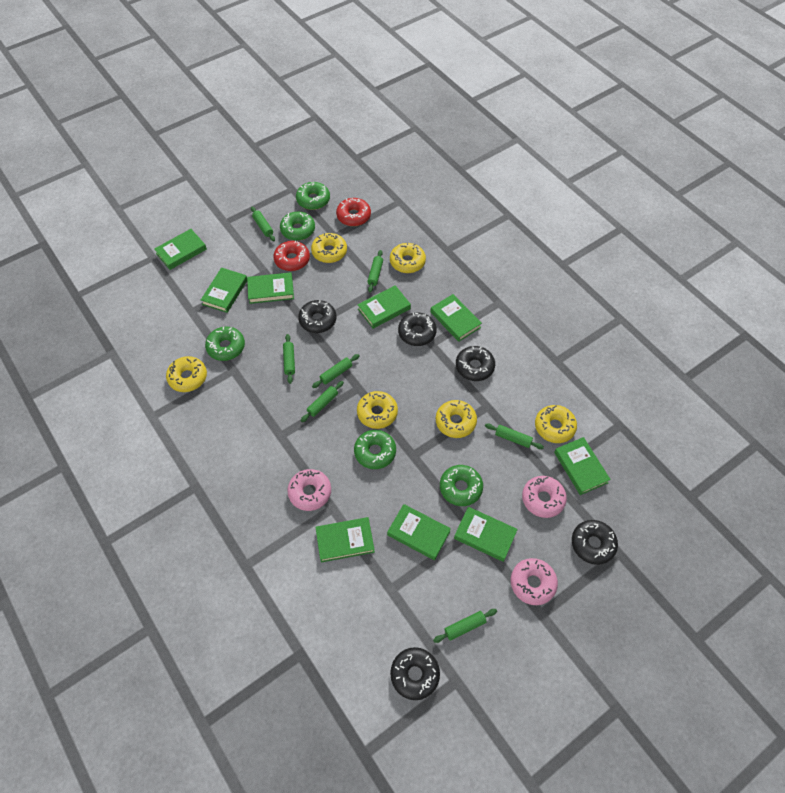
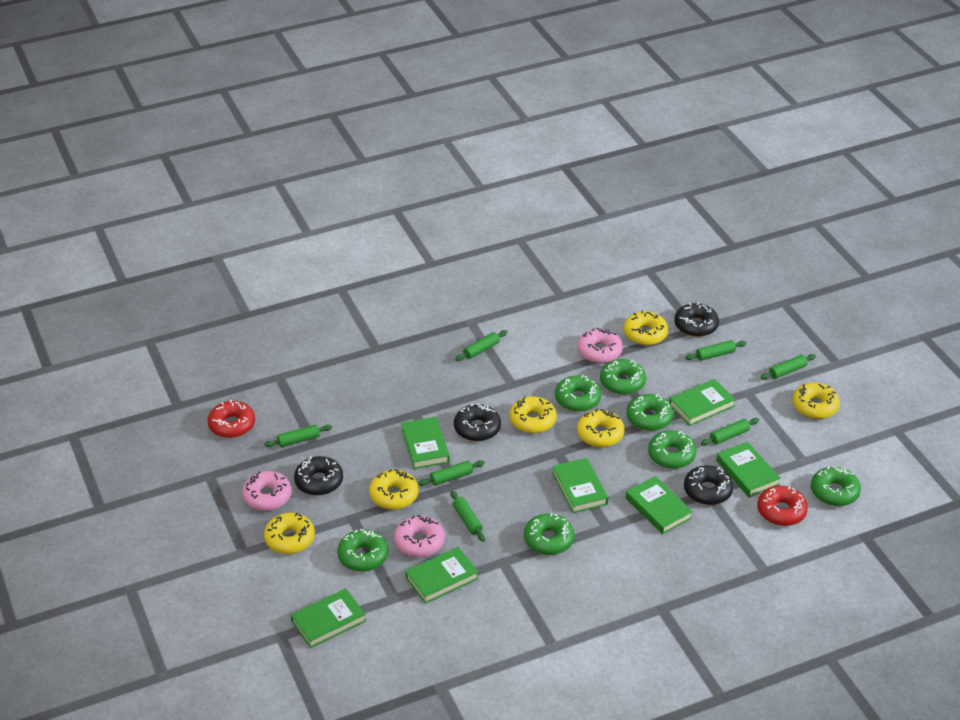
black donut: [298,300,337,333] [390,647,440,700] [398,312,437,346] [456,346,495,381] [572,520,618,565] = 5 -> [294,456,343,496] [454,403,501,441] [674,302,719,337] [684,465,733,505] = 4
green book: [154,229,207,270] [201,268,247,313] [247,272,294,304] [315,517,375,562] [358,285,411,329] [387,504,451,560] [430,294,482,342] [454,507,518,562] [554,437,611,495] = 9 -> [291,588,366,648] [401,417,450,469] [405,547,479,604] [552,458,608,513] [626,476,693,534] [669,379,736,426] [716,441,781,497] = 7
green donut: [205,327,245,361] [280,211,315,241] [296,182,330,210] [354,430,396,469] [440,465,483,506] = 5 -> [337,529,388,572] [524,513,574,555] [555,375,601,412] [600,359,646,395] [626,394,674,431] [648,431,696,469] [811,466,861,506] = 7

